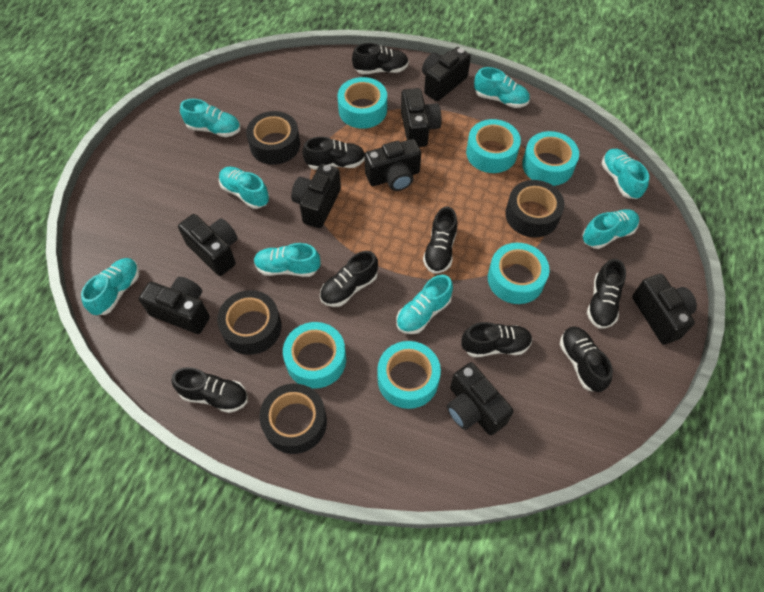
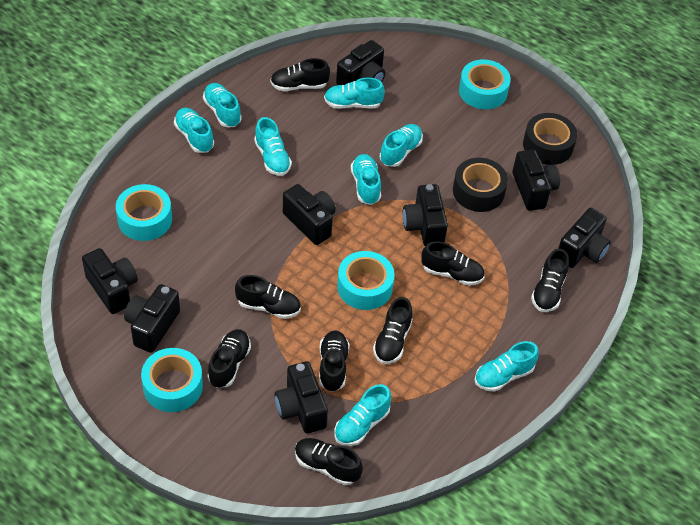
black tape: [217,290,281,355] [246,111,300,165] [259,383,327,454] [505,180,564,238] = 4 -> [453,158,508,212] [523,113,577,165] = 2
turquoise tape: [283,322,346,389] [337,77,387,129] [377,341,441,409] [466,119,521,173] [488,243,550,304] [522,131,579,186] = 6 -> [116,184,172,241] [141,348,203,412] [337,251,395,310] [459,60,511,109] = 4

